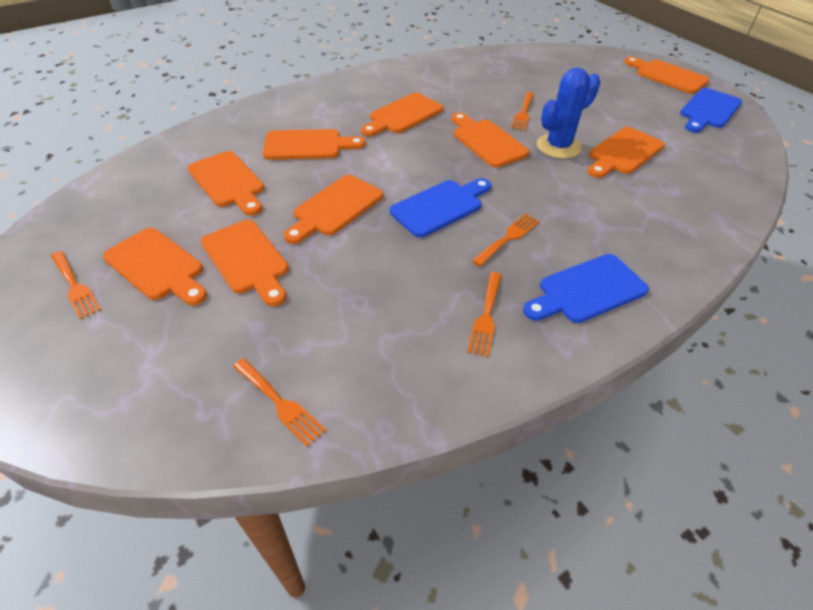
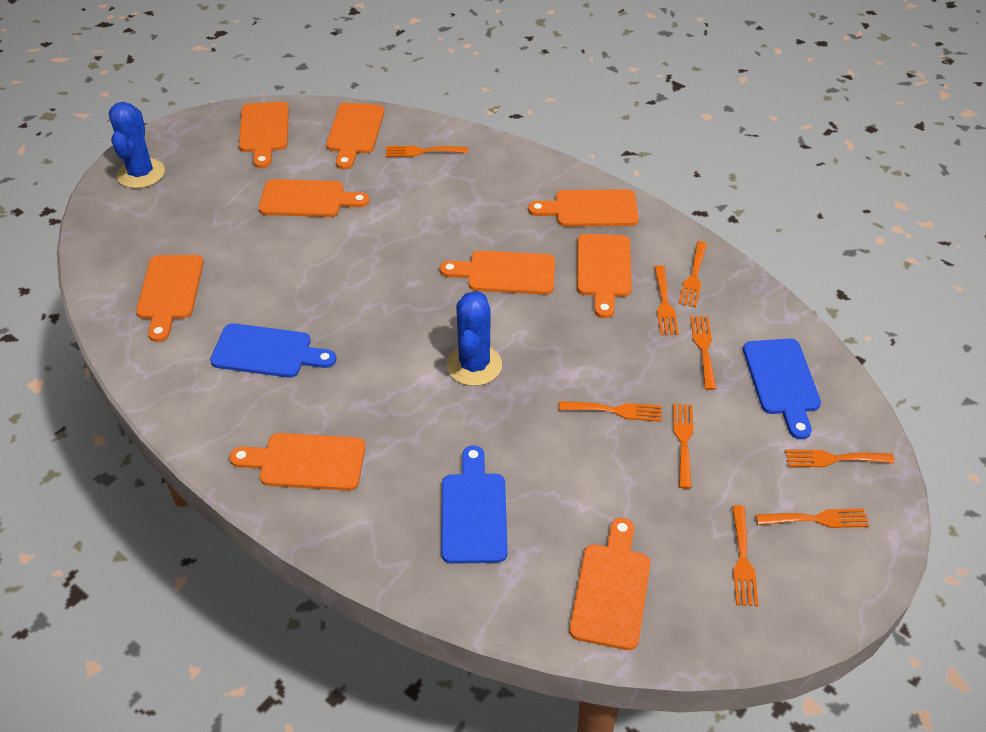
blue cactus: [537,68,600,159] = 1 -> [109,102,165,188] [447,291,502,386] = 2
orange fork: [51,251,101,319] [233,358,326,447] [467,272,502,357] [472,214,540,266] [511,92,534,131] = 5 -> [386,146,468,157] [559,401,662,422] [654,265,679,335] [673,403,693,489] [679,241,707,307] [690,316,716,390] [732,505,759,606] [756,508,869,528] [785,450,895,467] = 9

